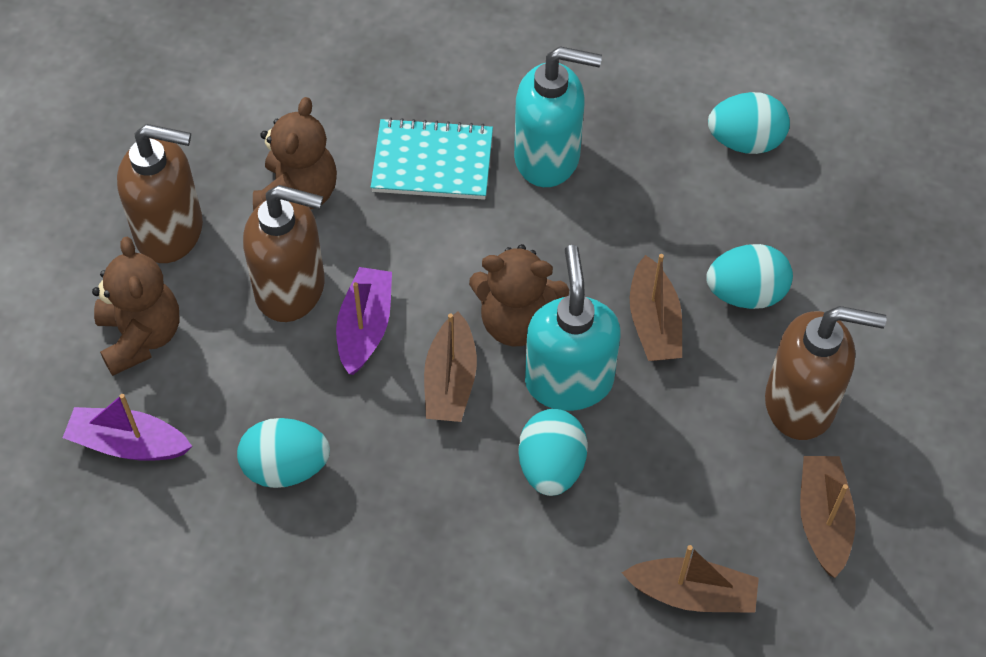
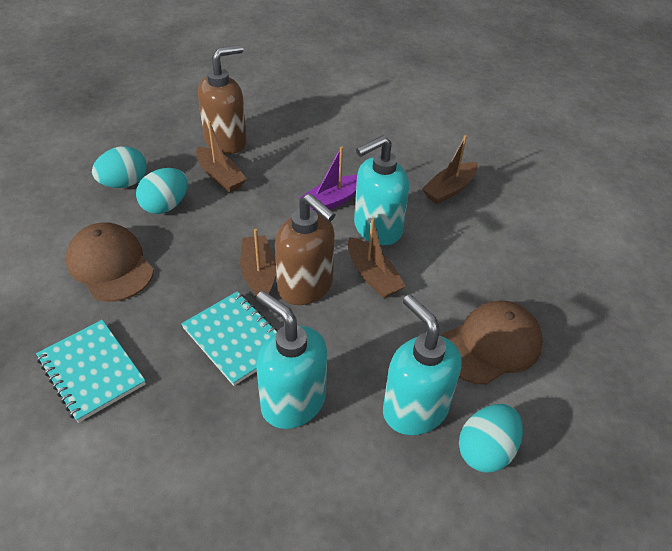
brown cap: none = 0 -> [66,222,154,302] [442,301,543,385] = 2
brown soap dispenser: [117,124,203,263] [243,185,325,322] [765,306,887,440] = 3 -> [198,45,247,154] [275,193,336,305] = 2
brown teddy bear: [92,237,180,376] [253,97,337,211] [469,244,569,346] = 3 -> none = 0
purple boat: [63,394,192,461] [336,267,392,375] = 2 -> [299,146,357,213] = 1
turquoise egg: [237,418,330,488] [518,409,588,496] [706,244,793,309] [708,92,790,154] = 4 -> [92,146,147,188] [136,168,188,214] [459,404,523,472] = 3
turquoise notebook: [371,117,493,200] = 1 -> [36,320,146,423] [181,291,277,386] = 2
turquoise soap dispenser: [514,46,602,187] [525,245,621,411] = 2 -> [256,291,327,429] [354,135,409,245] [383,294,461,435] = 3

